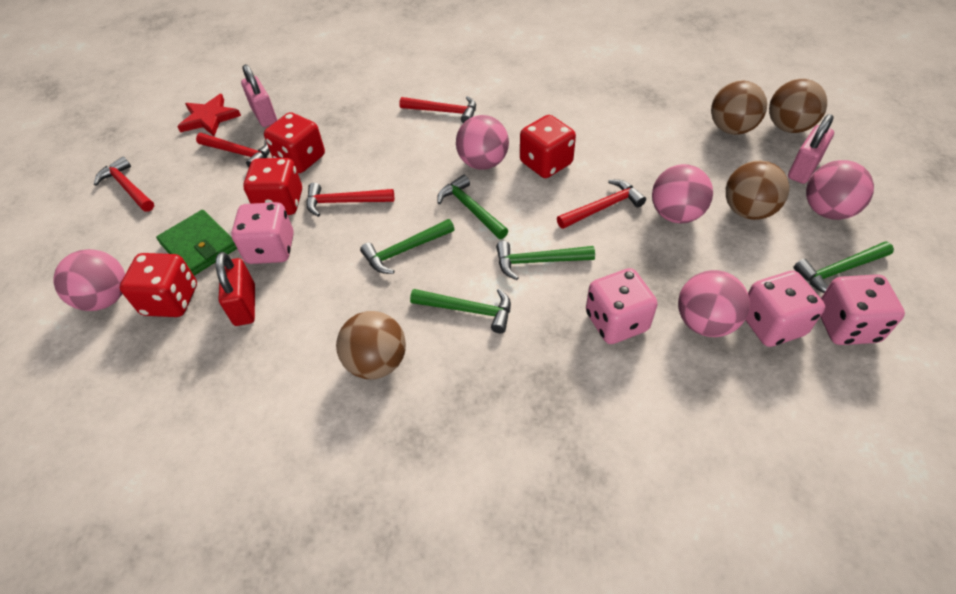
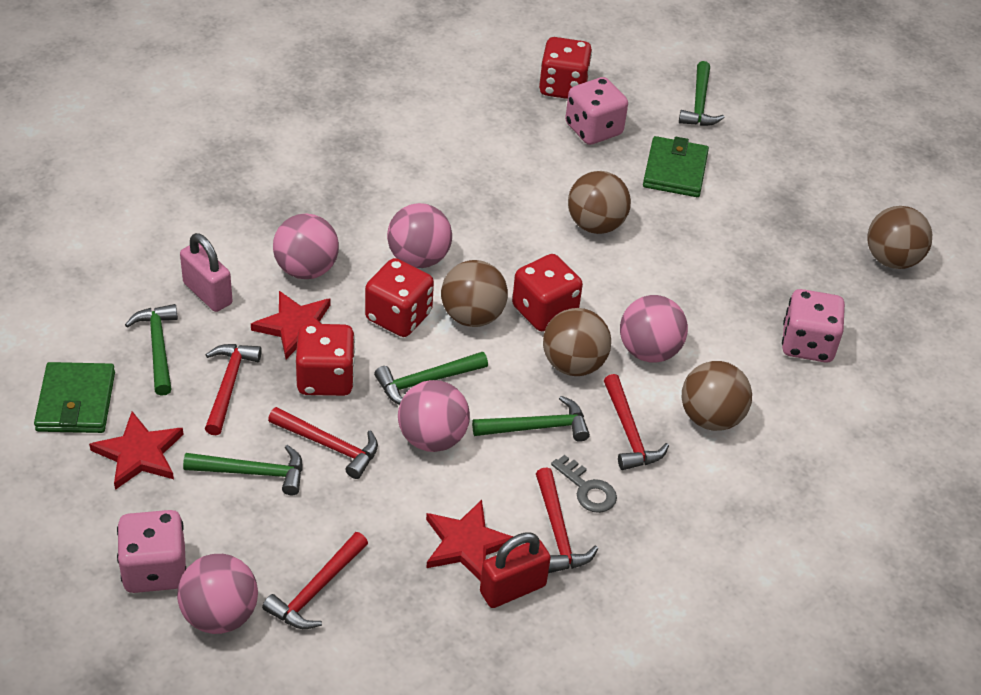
brown ball: [336,311,406,379] [711,80,767,135] [726,161,789,220] [769,79,827,133] = 4 -> [441,260,508,327] [543,308,611,376] [568,171,631,234] [682,361,752,431] [867,206,932,269] = 5
green wallet: [156,210,237,276] = 1 -> [34,362,115,433] [643,136,709,197] = 2
grey key: none = 0 -> [551,455,617,513] = 1
pink dice: [231,202,294,264] [586,268,658,344] [745,271,825,347] [820,274,905,345] = 4 -> [117,510,187,593] [565,77,628,145] [782,289,845,362] = 3
pink padlock: [241,64,277,127] [788,114,834,184] = 2 -> [180,233,232,312] = 1
red star: [177,94,241,136] = 1 -> [89,411,184,490] [251,291,330,359] [426,500,514,581] = 3

